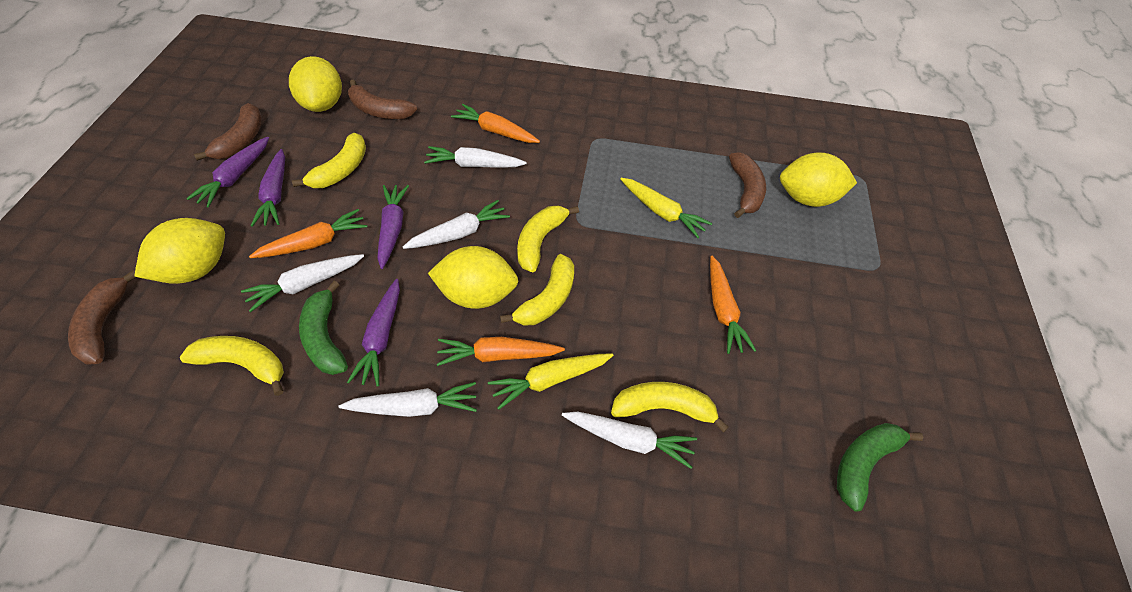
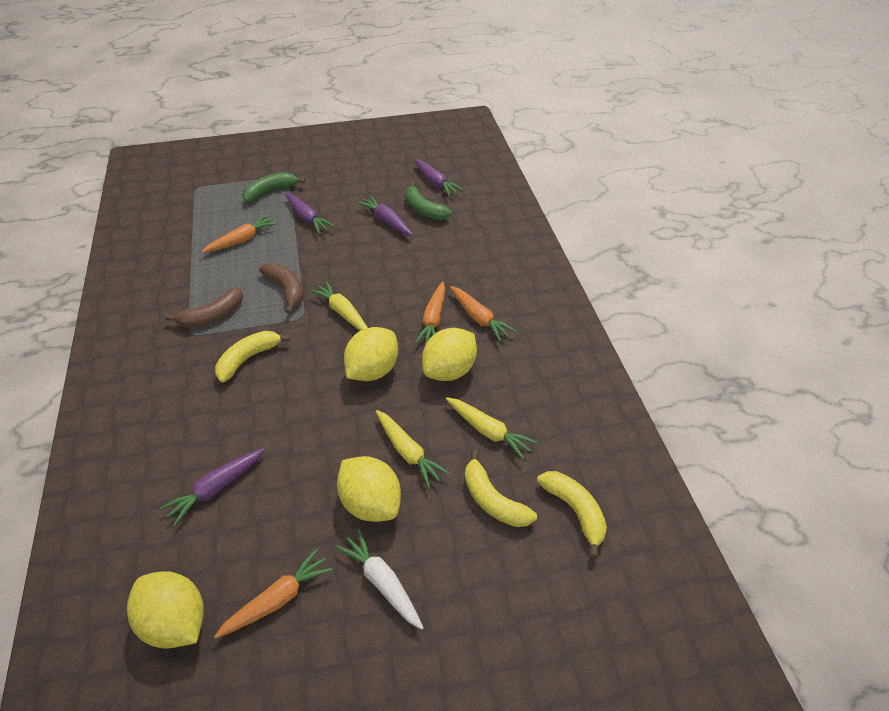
brown banana: [68,270,136,365] [194,103,262,161] [348,79,417,119] [729,152,766,218] = 4 -> [165,287,243,328] [259,263,303,314] = 2
white carrot: [241,254,364,312] [339,382,477,417] [403,200,510,249] [424,146,527,168] [562,412,697,469] = 5 -> [336,529,424,630] = 1
yellow banana: [180,336,284,396] [292,133,366,188] [500,254,574,325] [517,206,579,272] [611,382,729,433] = 5 -> [215,331,290,382] [465,450,537,527] [537,471,607,558] = 3
yellow carrot: [488,353,613,410] [620,178,712,238] = 2 -> [309,281,368,331] [376,410,450,488] [446,397,537,460] = 3

